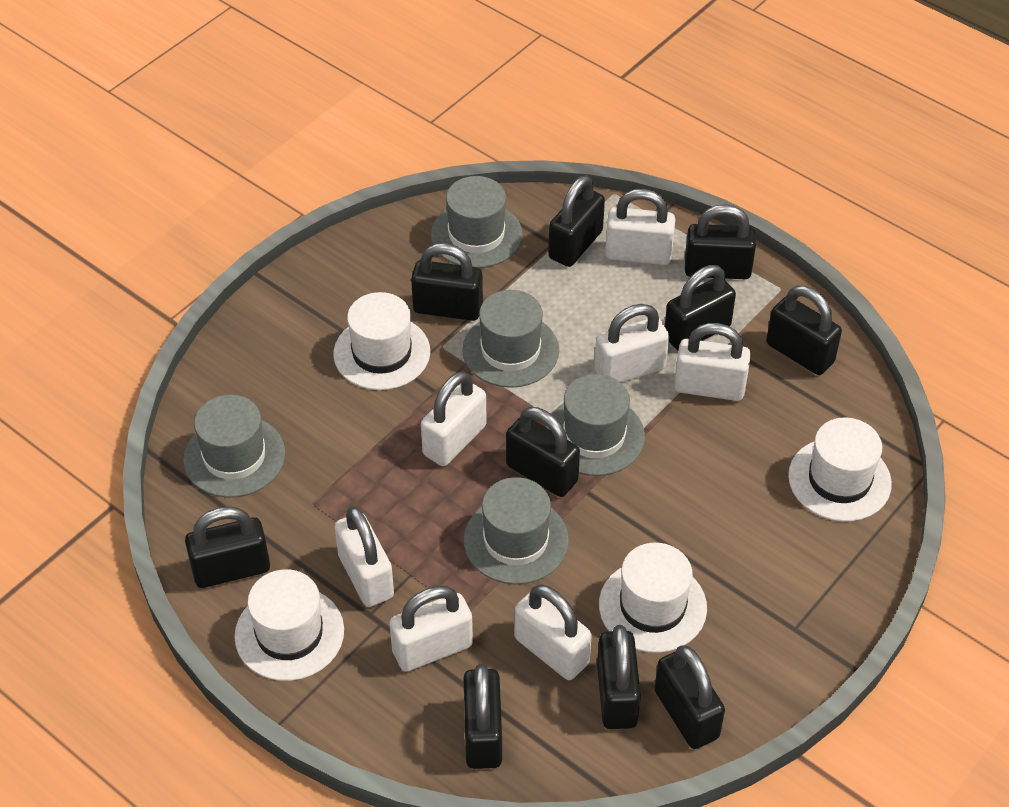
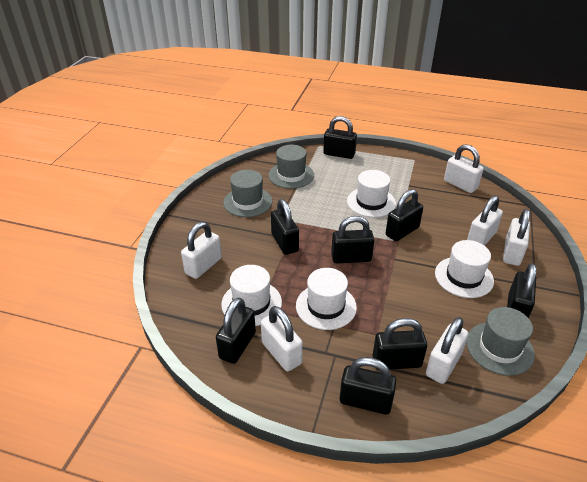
black padlock: [185,506,270,588] [411,243,483,321] [463,663,502,769] [506,407,580,497] [548,175,605,267] [597,625,641,729] [655,645,725,749] [665,265,736,350] [685,204,756,279] [766,286,842,375] = 10 -> [216,298,256,364] [271,199,299,255] [323,116,357,159] [331,216,374,264] [340,357,397,415] [373,318,427,370] [386,189,423,241] [507,263,536,318] = 8
grey hat: [183,395,285,498] [431,176,523,268] [462,290,559,388] [464,477,569,584] [545,374,645,476] = 5 -> [223,170,272,217] [269,145,314,189] [466,307,535,376] = 3
white padlock: [334,506,394,607] [389,586,473,672] [421,371,487,466] [514,585,592,680] [594,304,669,383] [605,189,676,265] [674,323,751,401] = 7 -> [181,222,222,279] [261,306,303,371] [426,317,468,384] [444,144,483,193] [467,196,503,246] [503,209,530,266] = 6

